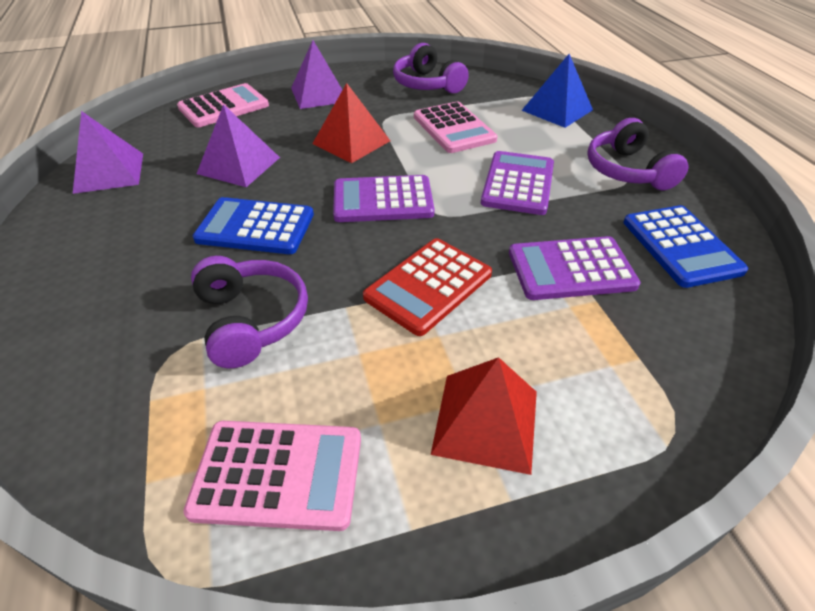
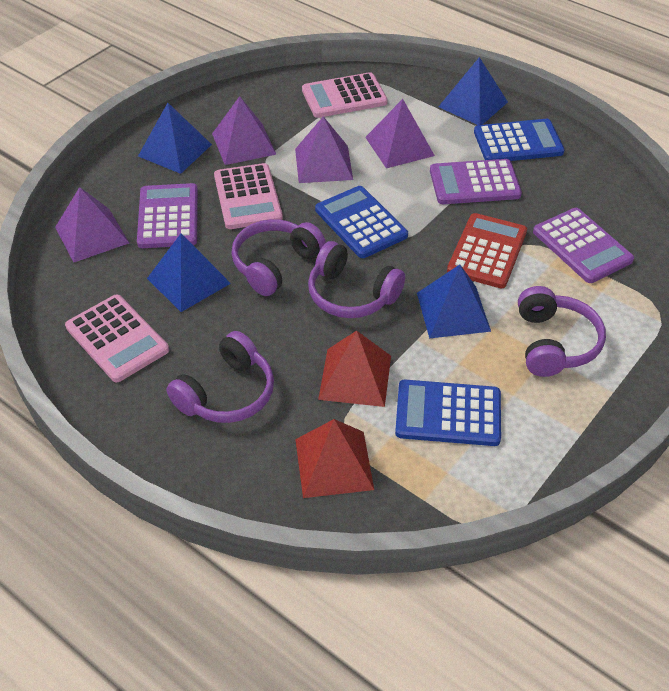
blue calculator: [193,197,314,254] [623,205,748,288] = 2 -> [315,186,408,258] [395,380,501,446] [474,119,565,161] = 3
blue pyramid: [521,54,593,128] = 1 -> [138,103,212,174] [147,233,231,312] [417,264,491,339] [438,57,508,125] = 4
purple headphones: [191,256,308,368] [393,43,469,93] [587,118,688,190] = 3 -> [166,331,274,423] [231,219,326,296] [308,241,405,318] [518,286,606,377] = 4
purple pyramid: [73,111,143,194] [197,104,280,187] [291,40,342,109] = 3 -> [55,187,129,262] [212,96,276,165] [295,116,353,183] [365,99,435,168] = 4

